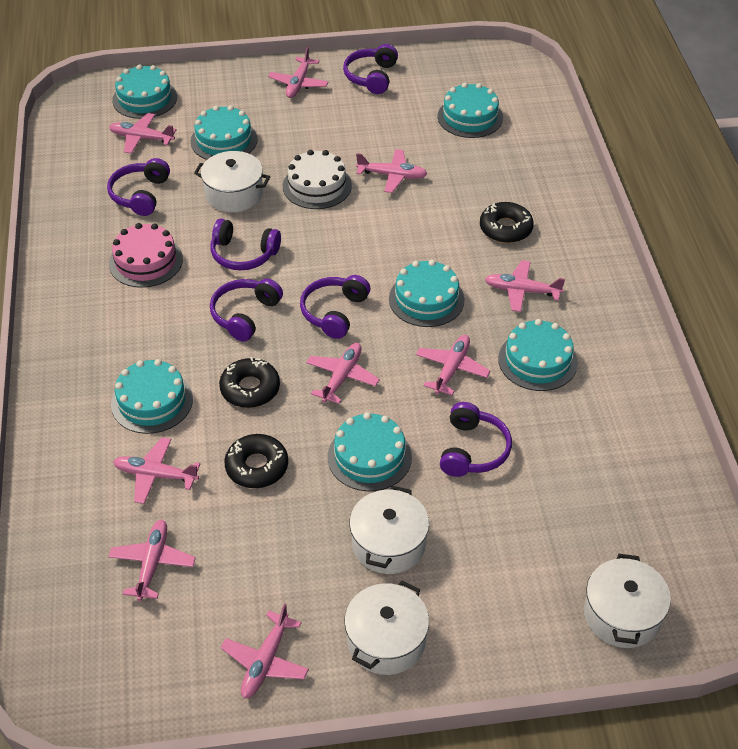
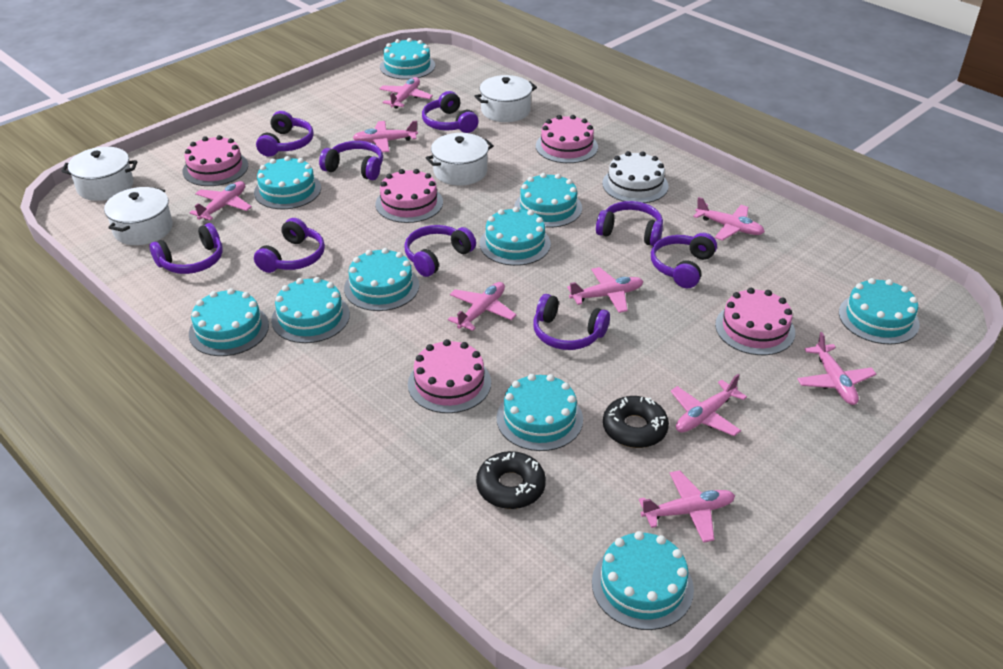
black donut: [219,357,280,408] [224,434,288,488] [480,202,534,243] = 3 -> [476,451,546,509] [603,396,669,448] = 2
pink cake: [109,223,183,288] = 1 -> [183,135,248,186] [376,169,443,223] [408,339,491,413] [536,115,598,163] [715,288,795,355] = 5
purple headphones: [107,158,170,216] [210,219,281,270] [210,279,283,341] [300,275,370,339] [343,44,398,94] [440,402,512,477] = 6 -> [150,223,223,274] [254,218,325,273] [256,111,314,157] [319,141,383,180] [404,225,476,277] [422,91,479,133] [533,294,610,350] [596,201,663,246] [651,233,717,288] = 9
turquoise cake: [111,359,193,434] [112,65,177,119] [191,105,258,160] [328,412,412,491] [389,260,465,327] [438,83,503,138] [498,319,578,391] = 7 -> [189,288,269,356] [254,156,321,209] [271,277,350,343] [344,248,419,311] [380,38,435,80] [480,207,551,266] [497,374,583,451] [514,173,582,228] [592,531,694,630] [839,278,920,345] = 10

